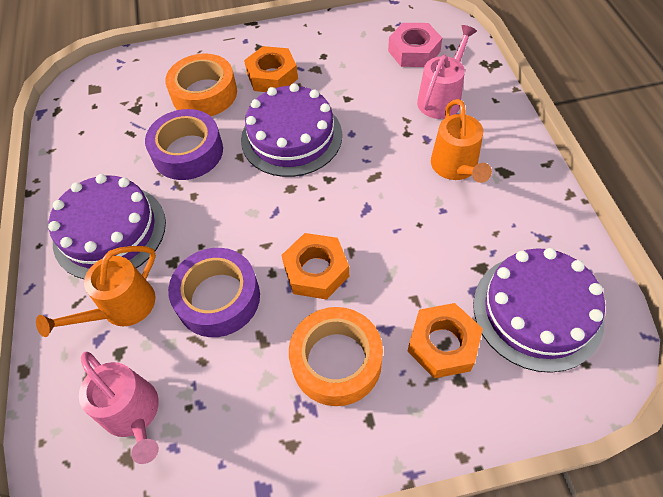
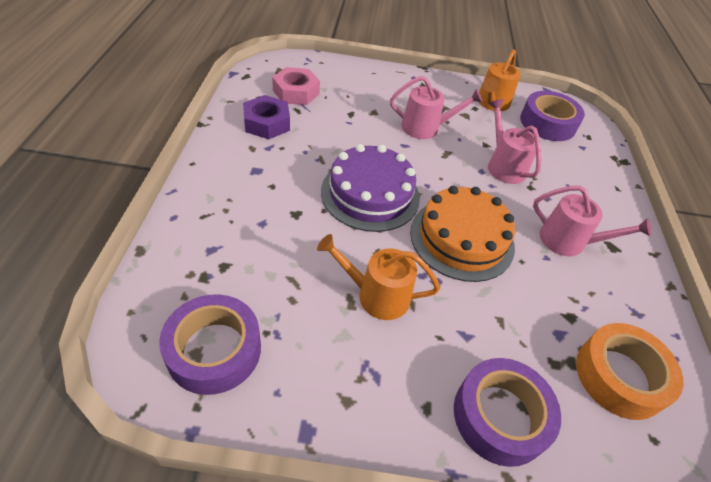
orange cake: none = 0 -> [410,186,515,282] = 1
orange nut: [244,46,298,92] [282,233,349,300] [407,303,483,378] = 3 -> none = 0
orange tape: [165,54,237,116] [289,307,383,406] = 2 -> [576,323,683,420] = 1
pink watering can: [79,352,159,464] [417,25,477,119] = 2 -> [390,76,483,139] [488,99,541,184] [533,186,652,256] = 3
purple cake: [48,174,166,279] [241,83,342,177] [473,248,605,373] = 3 -> [321,144,420,232] = 1
purple nut: none = 0 -> [243,95,290,139] = 1
purple tape: [145,109,223,180] [168,248,260,337] = 2 -> [159,294,261,395] [454,358,561,467] [520,91,585,141] = 3

